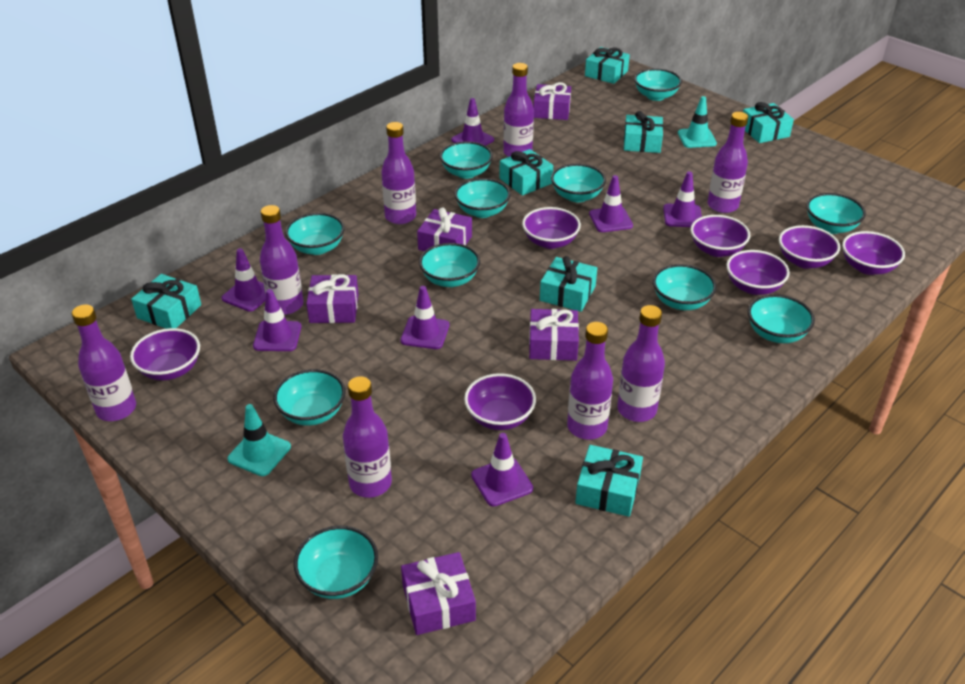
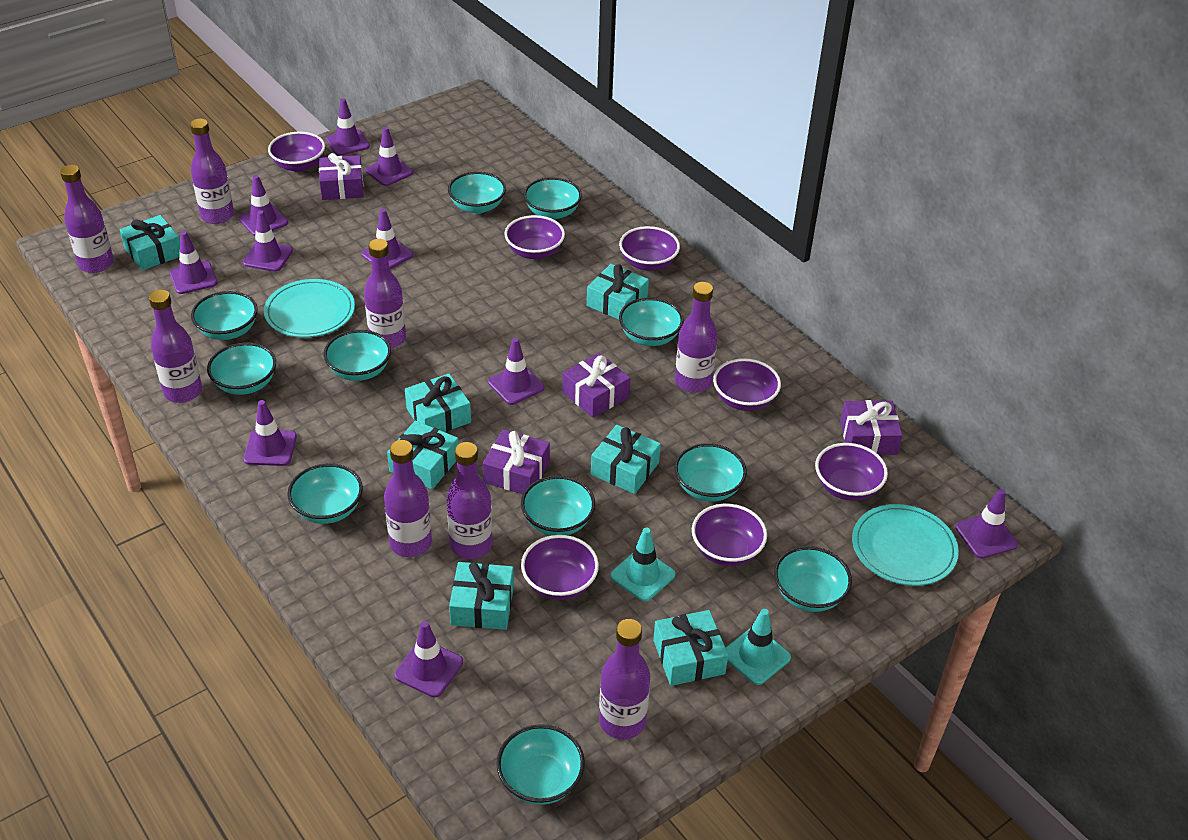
purple gift: [306,274,358,323] [401,552,476,635] [417,207,472,251] [529,309,579,361] [533,82,571,120] = 5 -> [319,153,364,200] [483,429,550,494] [562,353,630,418] [840,400,903,455] = 4
purple traffic cone: [222,248,266,312] [253,289,301,351] [401,286,449,349] [451,98,494,146] [471,433,533,506] [589,175,633,232] [663,171,702,227] = 7 -> [170,231,218,294] [239,175,288,236] [243,210,293,272] [243,400,297,466] [326,98,370,156] [361,209,413,269] [366,127,413,186] [394,621,463,697] [488,338,544,405] [955,489,1018,559] = 10
turquoise plate: none = 0 -> [264,279,355,337] [852,504,959,586] = 2

